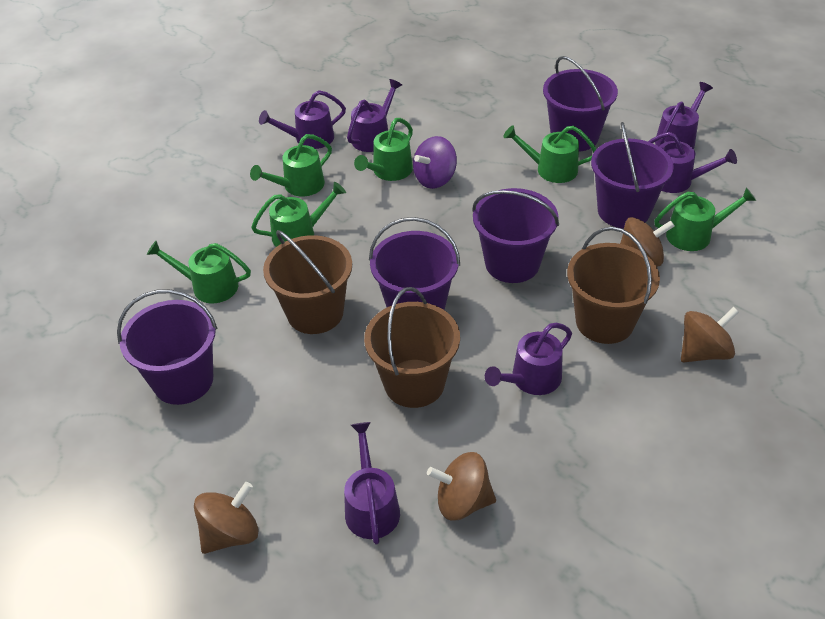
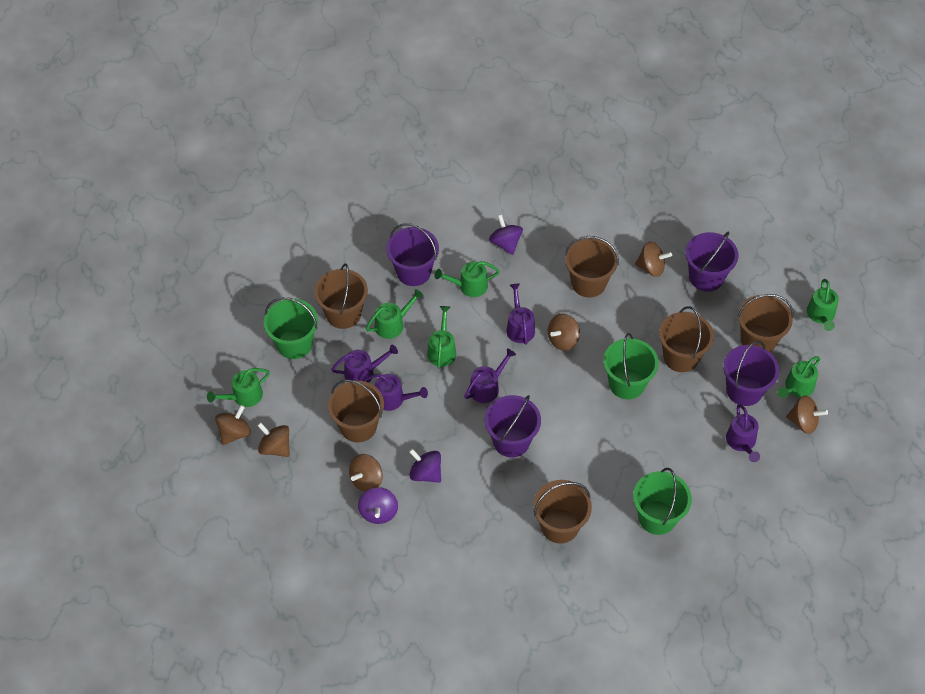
brown bucket: [263,230,352,334] [364,287,460,408] [567,227,660,344] = 3 -> [314,264,368,329] [328,380,384,442] [533,480,592,543] [565,236,619,298] [659,306,714,372] [737,294,793,352] = 6
brown spinning top: [194,482,258,554] [427,452,496,521] [620,217,674,267] [681,307,739,362] = 4 -> [215,405,251,445] [257,422,290,457] [349,454,383,492] [548,313,580,351] [635,242,672,277] [786,395,828,434] = 6
green bucket: none = 0 -> [264,297,318,359] [603,333,659,399] [633,468,692,535] = 3
purple bucket: [117,289,217,405] [369,217,460,310] [472,188,559,283] [543,56,618,151] [591,122,674,229] = 5 -> [386,223,439,286] [485,395,541,457] [685,232,738,292] [723,340,779,406] = 4
purple spinning top: [413,136,457,189] = 1 -> [358,487,398,524] [409,449,441,483] [489,215,523,255] = 3
purple watering can: [259,90,346,149] [344,422,400,544] [347,79,402,152] [485,323,572,395] [648,132,737,193] [655,82,713,149] = 6 -> [331,345,398,383] [363,374,428,411] [464,348,516,403] [506,284,535,345] [726,404,760,462] = 5

